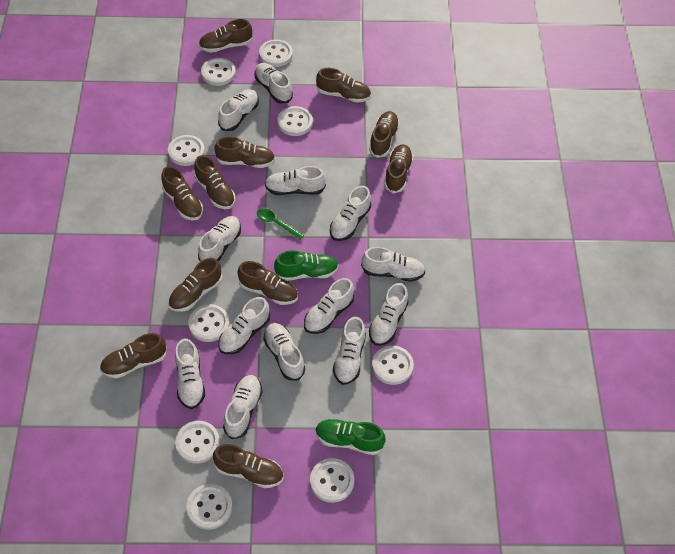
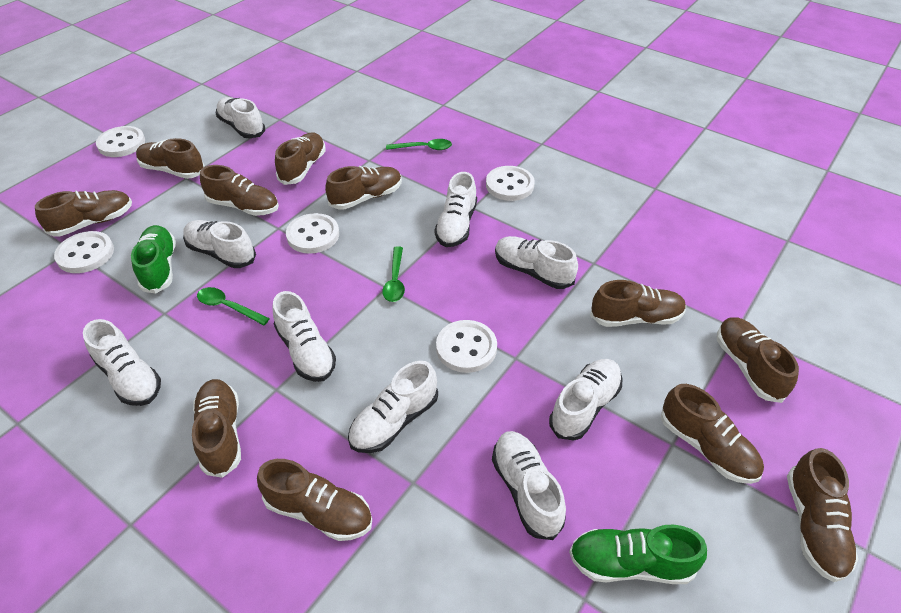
green spoon: [257,208,304,240] = 1 -> [197,287,270,325] [382,246,405,302] [386,139,452,150] = 3
white button: [168,135,205,166] [175,421,220,464] [186,484,232,530] [188,304,230,342] [201,58,235,86] [259,39,293,67] [277,106,313,136] [310,458,354,503] [372,345,414,385] = 9 -> [54,231,114,273] [96,126,145,157] [286,213,339,254] [436,320,497,373] [486,166,535,201] = 5
white shoe: [175,339,205,409] [198,216,241,262] [218,89,259,131] [218,297,270,354] [223,375,262,439] [255,63,293,104] [263,323,305,380] [265,166,326,195] [304,278,354,334] [330,186,371,241] [333,317,366,385] [361,247,425,282] [369,283,408,346] = 13 -> [83,319,161,406] [183,220,256,268] [216,97,265,138] [272,291,336,382] [348,361,438,453] [434,172,477,247] [492,431,566,540] [495,236,578,289] [549,359,623,441] = 9

